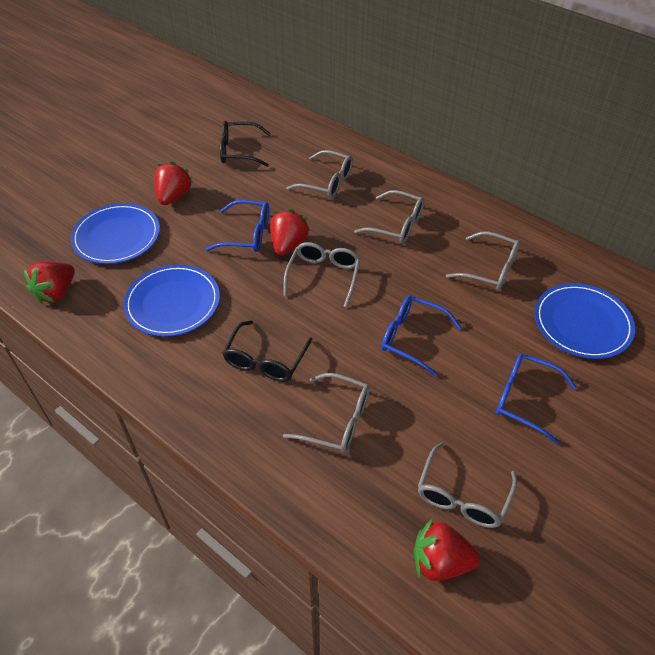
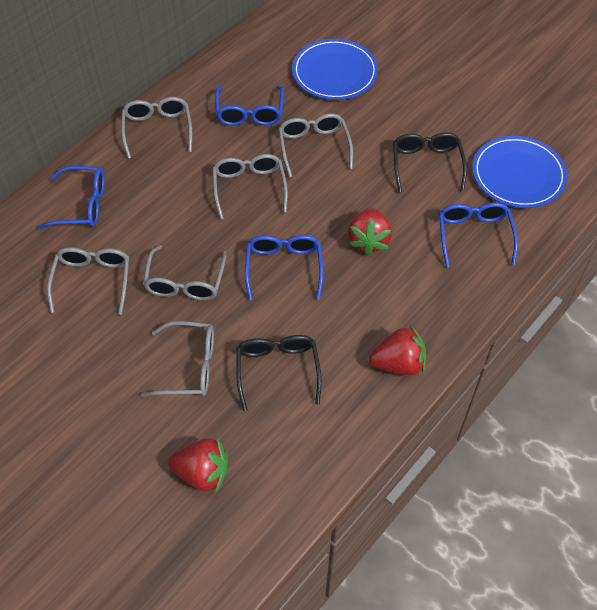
blue glasses: [206,200,269,252] [381,295,461,376] [496,353,576,444] = 3 -> [37,166,105,229] [215,86,284,126] [245,235,323,301] [439,202,518,268] = 4
blue plate: [71,203,160,264] [123,265,220,337] [535,283,635,359] = 3 -> [292,39,378,100] [472,136,567,208] = 2
red strawberry: [24,261,75,304] [154,161,193,205] [270,209,310,255] [414,519,480,581] = 4 -> [168,439,228,492] [348,208,392,256] [369,325,426,375] = 3

